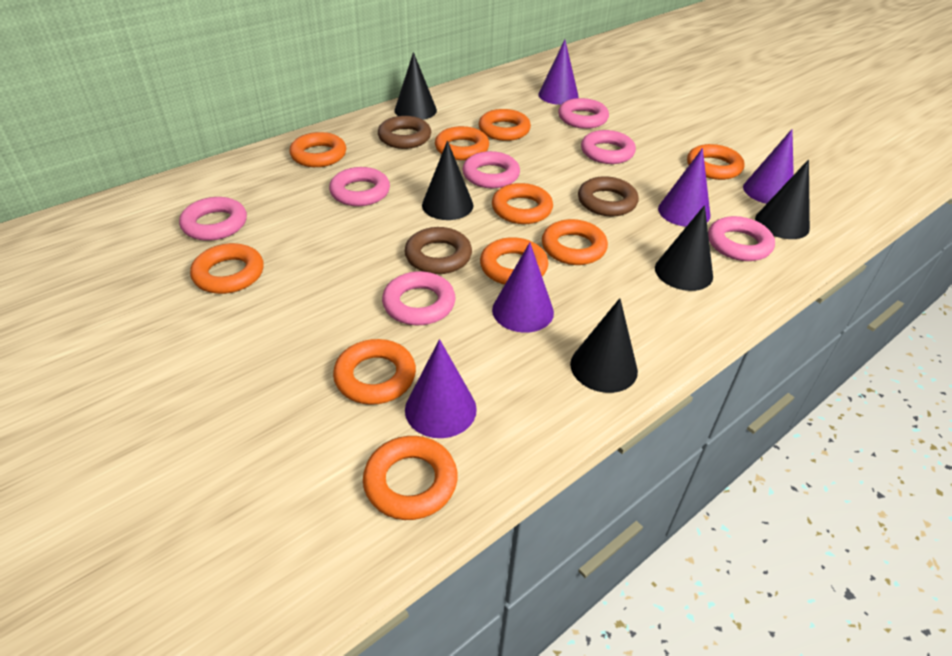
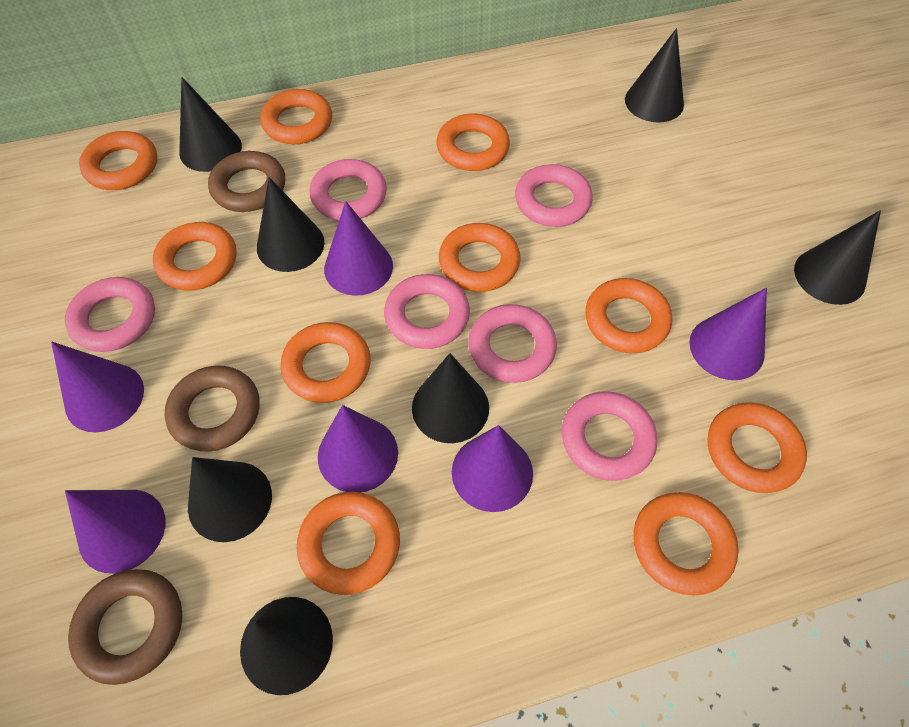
black cone: [395,52,437,120] [422,140,473,220] [570,298,638,393] [655,205,713,291] [755,159,810,239] = 5 -> [179,77,242,172] [188,457,272,542] [240,597,333,695] [257,177,324,272] [412,353,489,443] [625,28,684,122] [794,210,881,305] = 7
pink ring: [179,197,247,241] [329,167,390,206] [382,271,456,325] [463,151,520,188] [558,98,609,129] [581,130,636,164] [708,216,775,261] = 7 -> [65,277,155,352] [309,159,387,220] [384,274,470,349] [468,304,557,383] [515,164,593,227] [562,391,657,481] = 6
purple cone: [405,339,477,438] [492,242,554,333] [538,40,579,105] [658,148,711,227] [743,129,794,204] = 5 -> [51,342,144,432] [65,490,165,573] [318,405,398,493] [324,201,393,296] [452,425,533,512] [689,288,767,380] = 6

